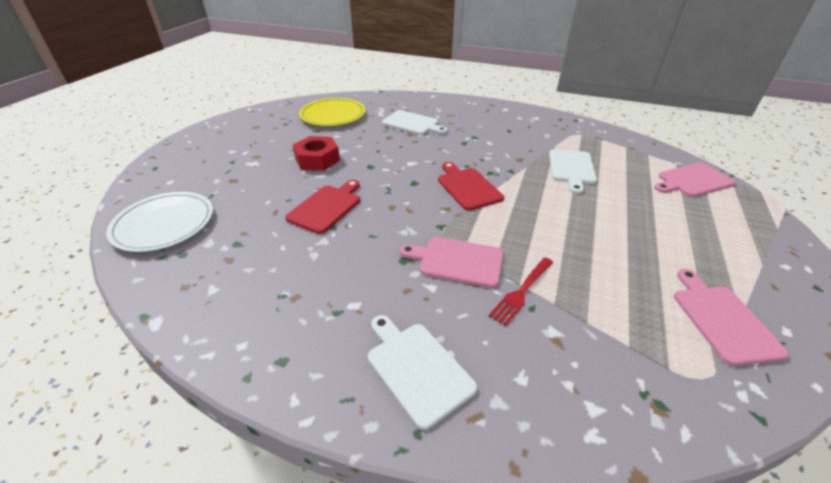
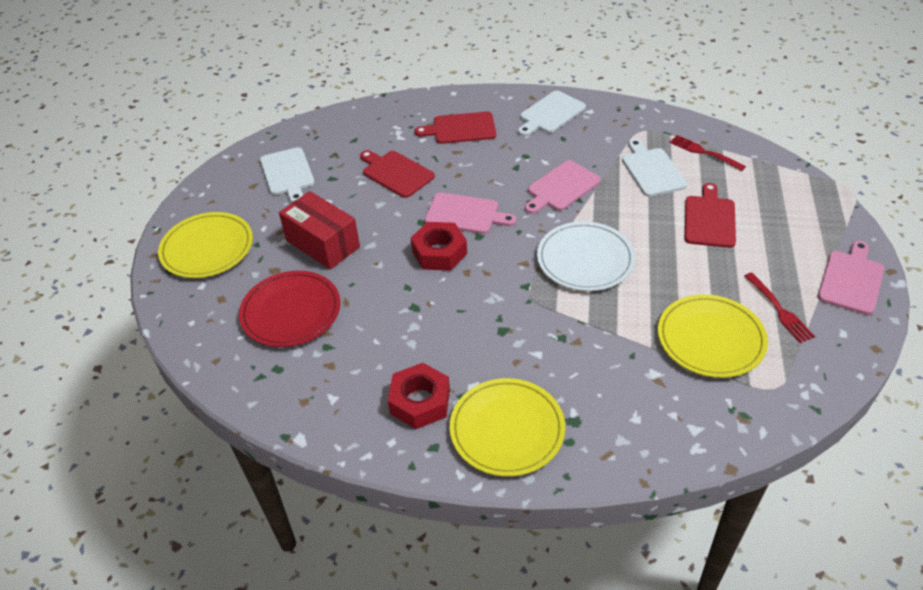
red box: none = 0 -> [279,191,360,269] = 1
red cutting board: [285,180,360,234] [438,162,504,211] = 2 -> [360,150,435,198] [415,111,496,144] [685,183,736,248] = 3
red fork: [489,258,553,326] = 1 -> [669,135,746,171] [744,273,815,343] = 2
red nut: [293,136,340,171] = 1 -> [388,363,450,429] [411,222,467,271] = 2
red plate: none = 0 -> [239,271,341,347] = 1
yellow plate: [299,98,365,126] = 1 -> [158,212,253,278] [450,378,565,477] [658,294,768,378] = 3

